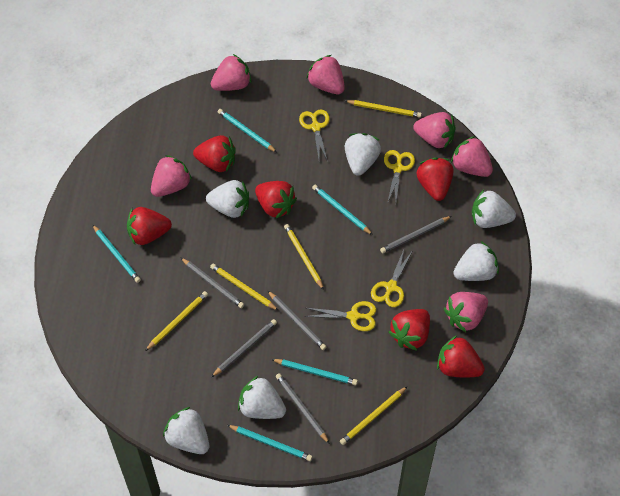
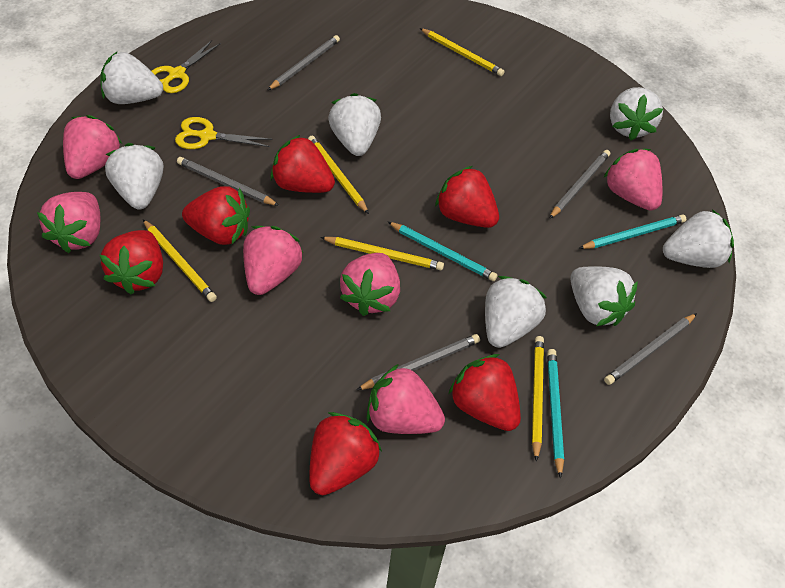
turquoise pencil: [92,224,141,283] [218,109,277,152] [227,425,313,461] [271,359,358,385] [312,185,373,235] = 5 -> [388,222,498,281] [547,349,564,479] [578,215,686,249] = 3
white strawberry: [163,407,209,454] [206,180,249,218] [238,375,286,419] [345,133,381,176] [453,241,499,281] [472,190,516,228] = 6 -> [101,52,163,104] [105,143,163,210] [328,93,381,156] [485,276,547,348] [570,266,638,326] [610,87,663,141] [663,209,734,268] = 7
yellow scissors: [299,109,330,160] [305,301,376,331] [371,250,413,307] [384,150,415,204] = 4 -> [152,40,221,93] [175,117,273,149] = 2

